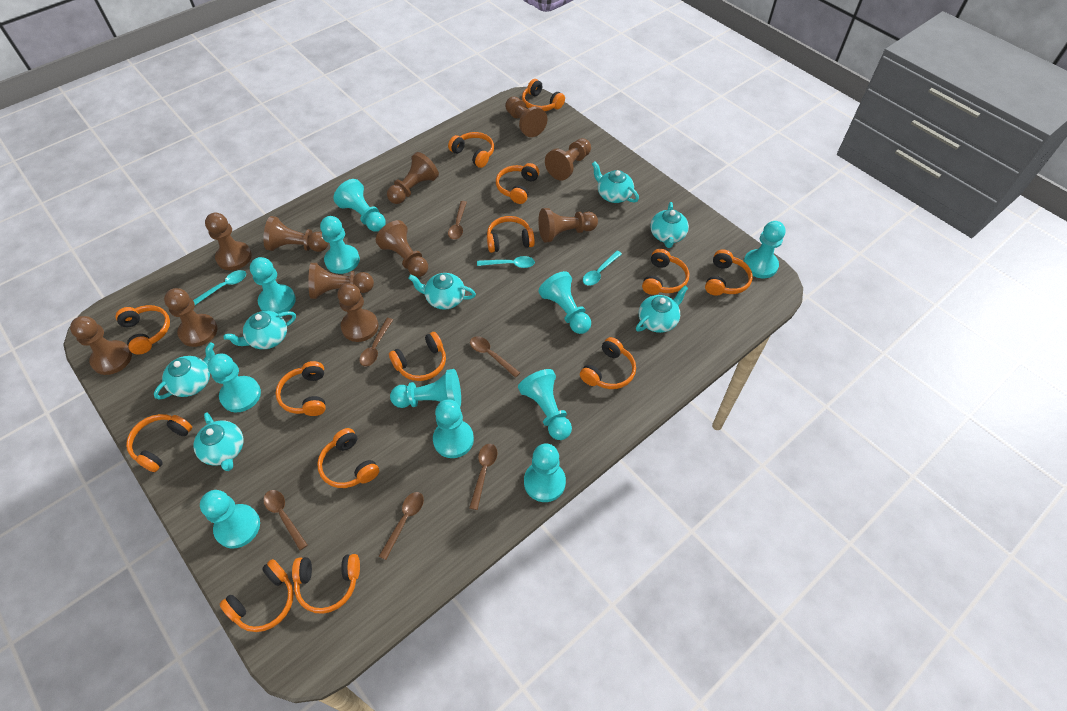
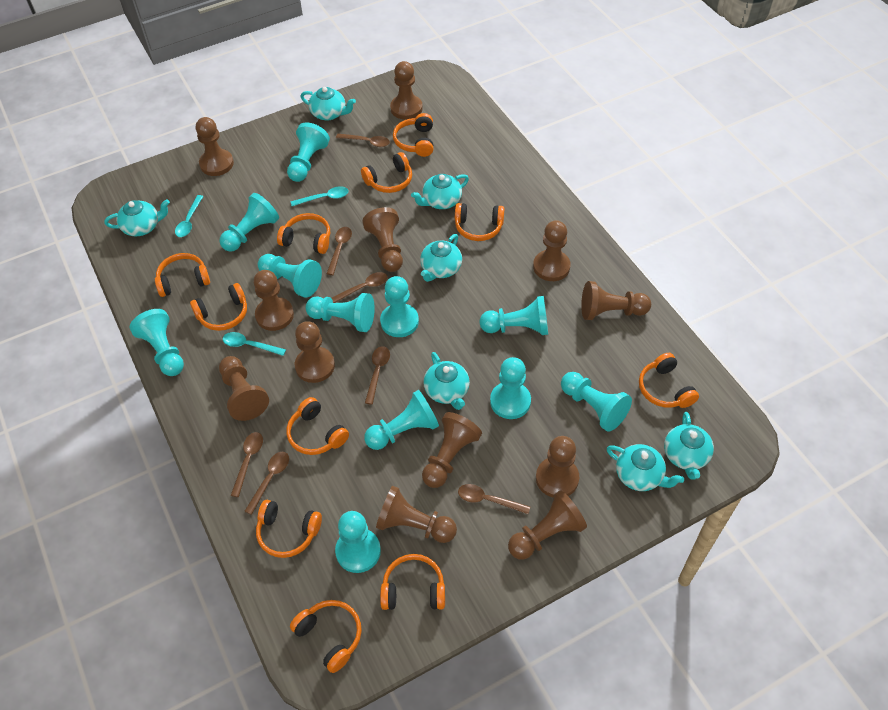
brown pawn: [70,316,132,375] [164,288,218,347] [205,213,252,271] [263,216,328,252] [308,263,374,299] [337,283,378,342] [376,220,428,277] [387,152,439,204] [505,96,547,137] [538,208,598,243] [545,138,591,180] = 11 -> [196,117,234,176] [219,356,269,421] [254,270,294,331] [295,321,335,383] [362,207,403,272] [376,486,457,543] [390,61,423,120] [422,412,482,488] [508,490,587,560] [533,220,571,281] [536,436,579,498] [581,281,651,320] = 12
brown spoon: [263,490,307,550] [359,318,393,367] [379,492,424,560] [448,201,467,240] [469,444,498,510] [470,336,520,378] = 6 -> [231,432,263,497] [244,452,289,515] [327,227,352,275] [332,272,387,303] [336,134,390,147] [365,346,390,405] [458,484,530,514] = 7
orange headphones: [115,305,170,355] [126,414,192,472] [220,559,294,632] [276,361,326,416] [292,554,360,614] [317,428,379,488] [389,332,446,381] [448,132,494,168] [487,216,535,253] [496,163,539,204] [522,79,565,111] [580,337,636,389] [642,249,689,295] [705,249,753,295] = 14 -> [155,253,210,297] [190,283,247,331] [256,500,322,558] [277,213,330,254] [287,397,349,455] [290,600,362,673] [361,152,412,193] [380,554,445,610] [393,113,433,157] [455,203,504,241] [639,353,699,408] = 11

